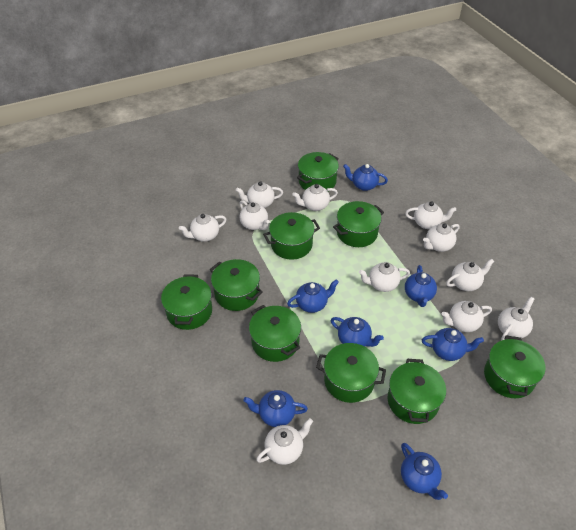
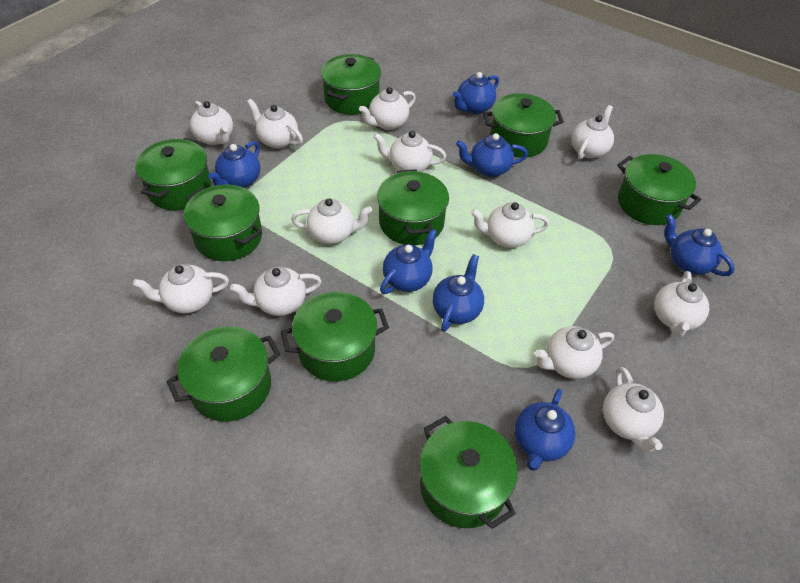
white teapot: [179,214,227,242] [236,181,283,208] [239,200,270,230] [256,418,313,465] [293,184,338,211] [359,262,410,292] [405,202,456,229] [423,224,460,252] [442,301,492,332] [446,259,495,291] [498,297,534,340] = 11 -> [133,264,229,313] [190,101,233,145] [230,267,321,316] [247,99,303,149] [291,198,372,244] [359,87,416,130] [373,131,446,172] [471,202,550,248] [535,326,614,379] [571,105,614,159] [603,367,664,452] [654,271,709,337] = 12

